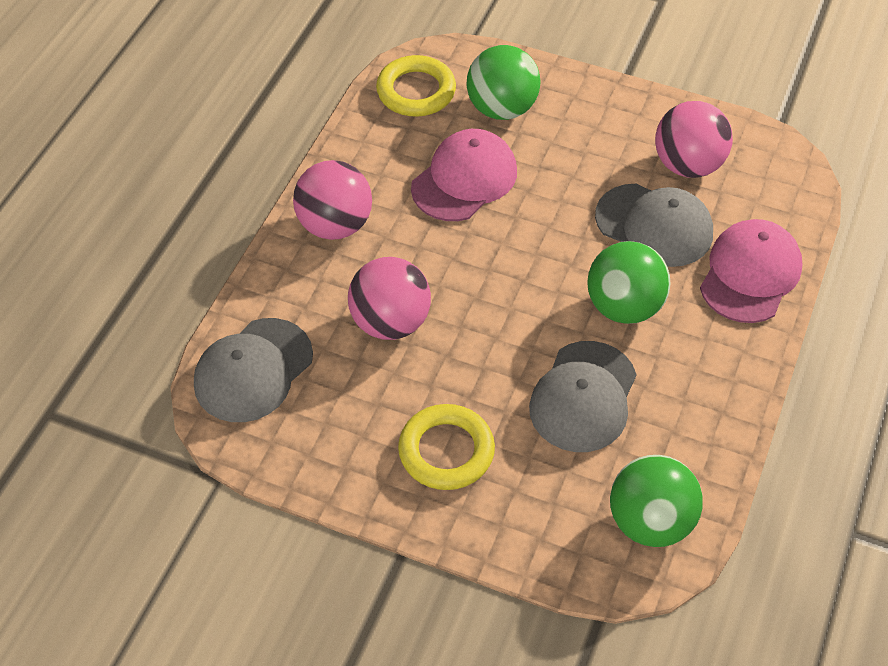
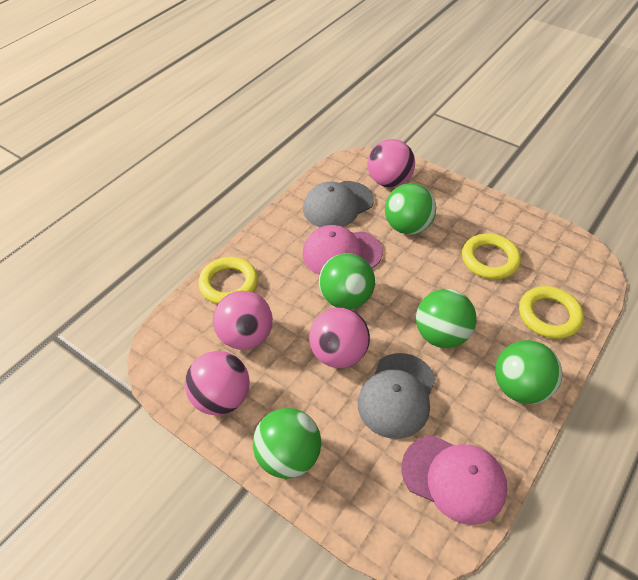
green ball: [467,45,541,120] [587,241,671,324] [610,455,703,547] = 3 -> [253,408,321,479] [319,253,375,309] [385,183,436,235] [416,289,477,348] [495,340,562,404] = 5
grey cap: [194,318,313,422] [529,341,637,452] [595,184,713,267] = 3 -> [303,181,374,227] [358,353,436,439] = 2
pink ball: [293,160,372,240] [348,257,431,340] [655,101,733,178] = 3 -> [185,351,250,415] [213,291,273,350] [309,308,370,368] [367,139,415,188] = 4
yellow ring: [376,55,456,117] [398,404,495,490] = 2 -> [198,257,258,304] [462,233,521,279] [519,286,584,339] = 3

